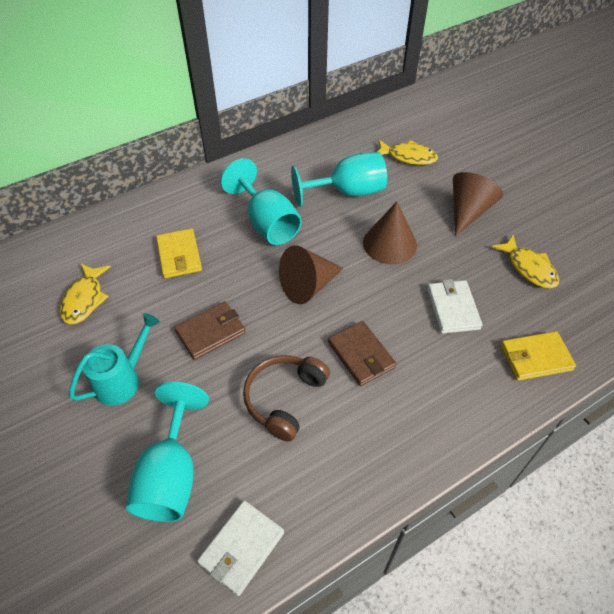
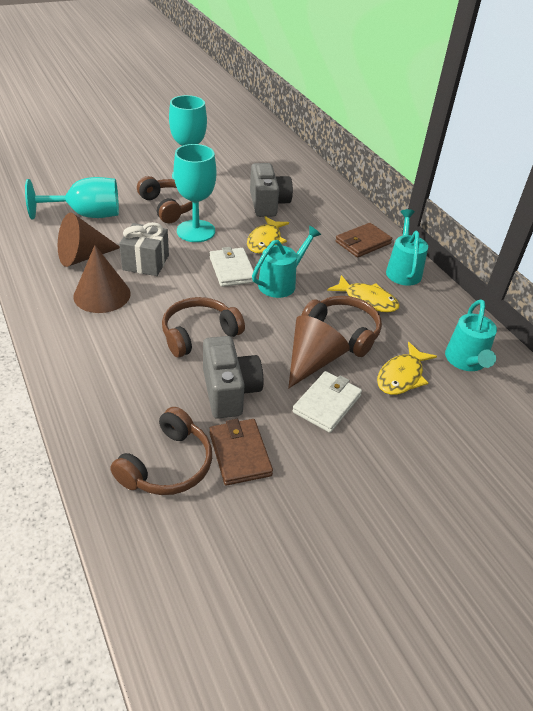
brown headphones: [243,355,330,442] = 1 -> [110,407,212,495] [137,176,193,223] [162,297,245,357] [302,296,382,357] = 4
grey camera: none = 0 -> [203,336,264,419] [250,163,293,217] = 2
grey gift: none = 0 -> [119,222,169,276] = 1
turquoise watering can: [69,313,160,406] = 1 -> [252,226,321,298] [386,209,428,286] [445,299,497,371] = 3
yellow wallet: [156,229,202,278] [500,331,576,381] = 2 -> none = 0

